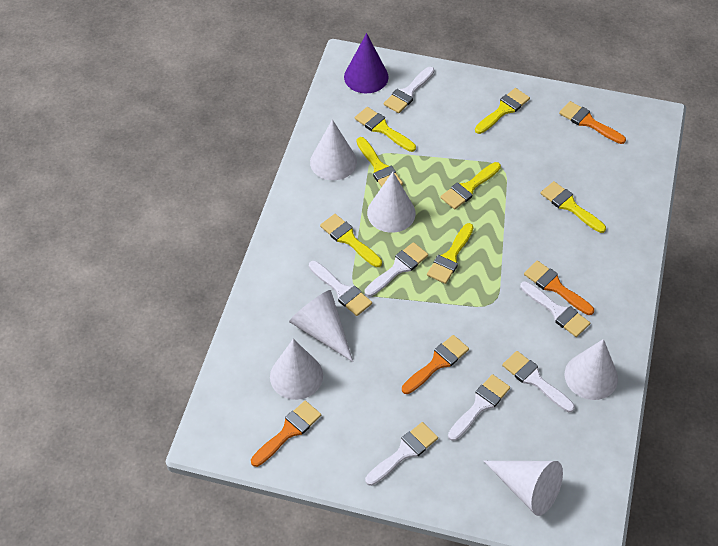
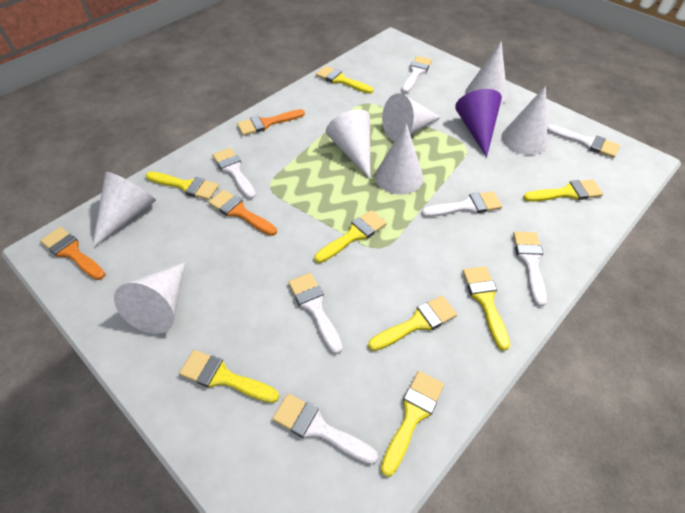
orange brush: [251,401,321,467] [402,335,469,394] [524,261,594,315] [559,101,626,144] = 4 -> [40,227,105,280] [208,190,277,236] [237,109,305,136] = 3
white cone: [270,339,323,400] [289,290,353,362] [310,119,357,180] [367,172,416,233] [484,461,563,516] [565,339,618,400] = 6 -> [92,171,156,249] [114,262,186,334] [326,109,370,179] [375,123,424,195] [382,93,440,141] [465,41,507,105] [502,86,548,155] = 7
yellow brush: [320,214,382,267] [355,107,416,152] [357,137,403,187] [427,223,474,284] [440,162,501,209] [475,88,530,134] [540,181,606,233] = 7 -> [146,172,219,200] [179,350,279,403] [314,210,387,263] [316,66,373,94] [368,296,457,351] [381,371,444,477] [463,266,510,351] [523,179,603,202] = 8

